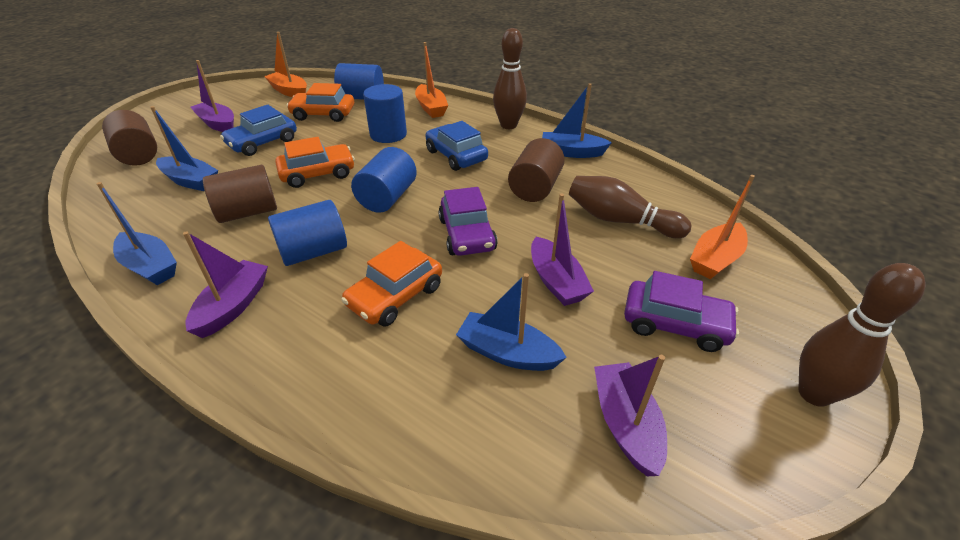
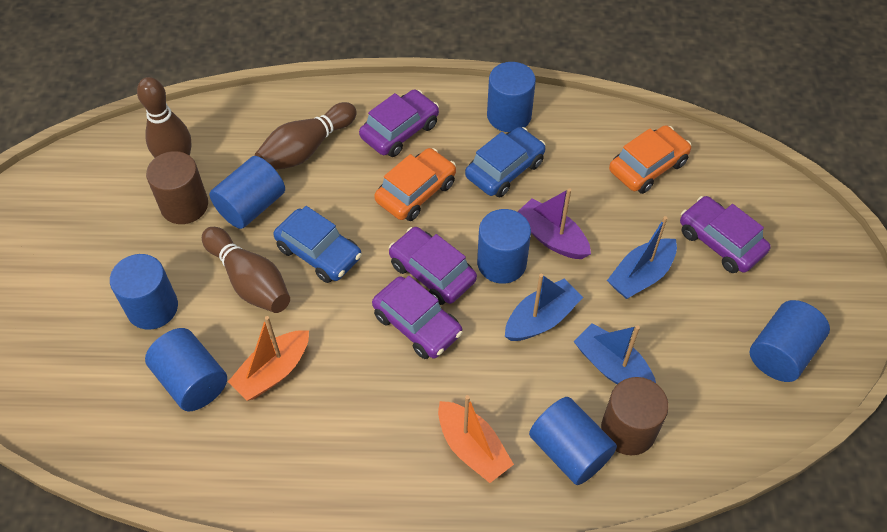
blue boat: [97,182,177,285] [150,106,218,191] [456,273,567,371] [542,83,612,158] = 4 -> [505,274,583,341] [573,323,656,384] [607,216,677,299] = 3
blue cylinder: [268,200,347,266] [334,63,384,100] [351,147,417,213] [363,84,407,143] = 4 -> [110,254,178,330] [145,328,227,412] [209,156,285,229] [477,209,531,284] [487,62,536,132] [529,397,617,485] [750,300,830,382] = 7
brown cylinder: [102,110,157,166] [203,165,277,223] [508,138,565,202] = 3 -> [146,151,208,224] [601,377,669,455] = 2
orange boat: [264,32,307,97] [415,42,448,118] [690,175,755,279] = 3 -> [228,316,309,401] [438,395,514,483] = 2
orange car: [275,137,355,188] [286,83,354,122] [341,241,442,327] = 3 -> [374,148,456,221] [609,125,691,194] = 2
purple boat: [183,231,268,338] [190,60,234,132] [531,194,594,306] [594,355,667,476] = 4 -> [518,188,591,259] = 1
purple car: [438,187,498,256] [624,271,739,352] = 2 -> [359,89,439,157] [372,276,463,359] [389,227,477,305] [680,196,771,273] = 4

